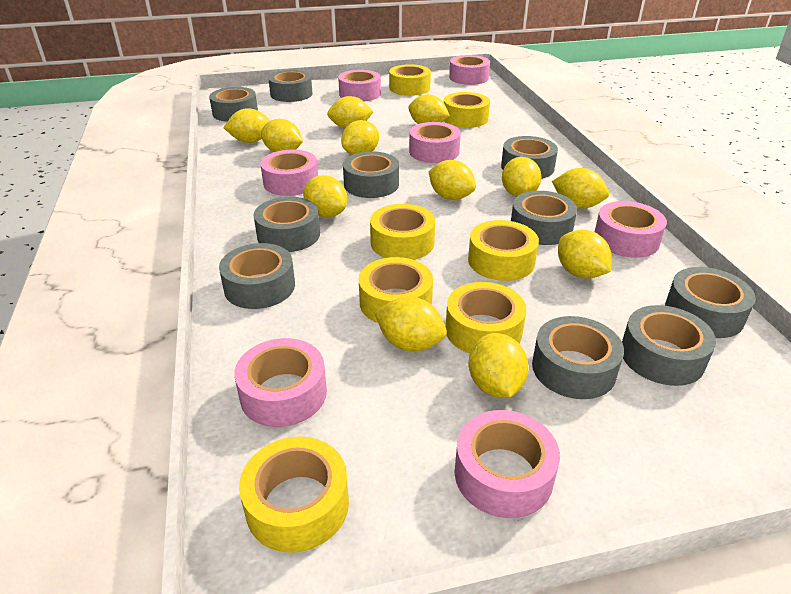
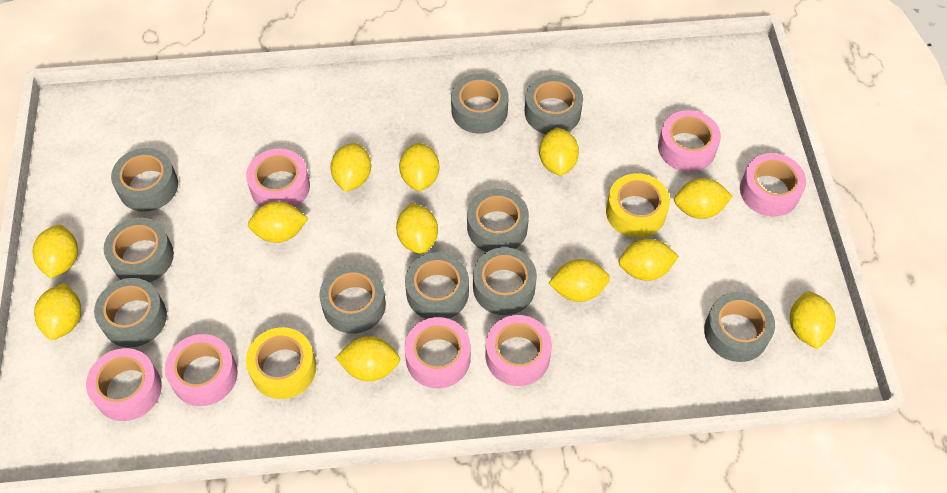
yellow tape: [239,436,349,553] [359,257,433,323] [370,204,435,260] [389,64,431,96] [444,92,490,128] [446,282,527,354] [468,220,539,281] = 7 -> [246,327,316,399] [606,173,670,238] = 2

